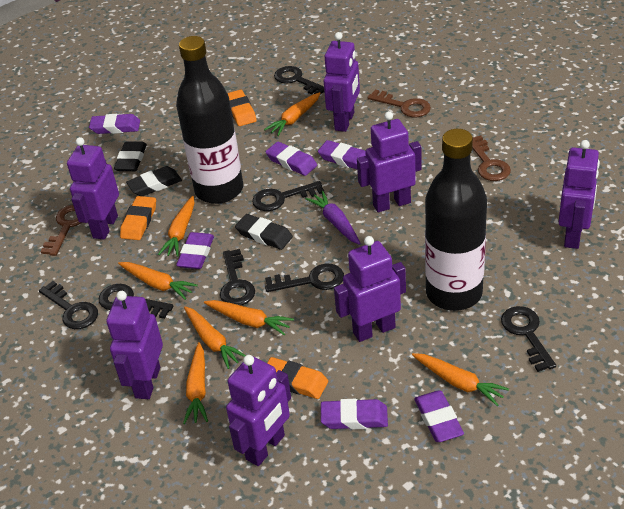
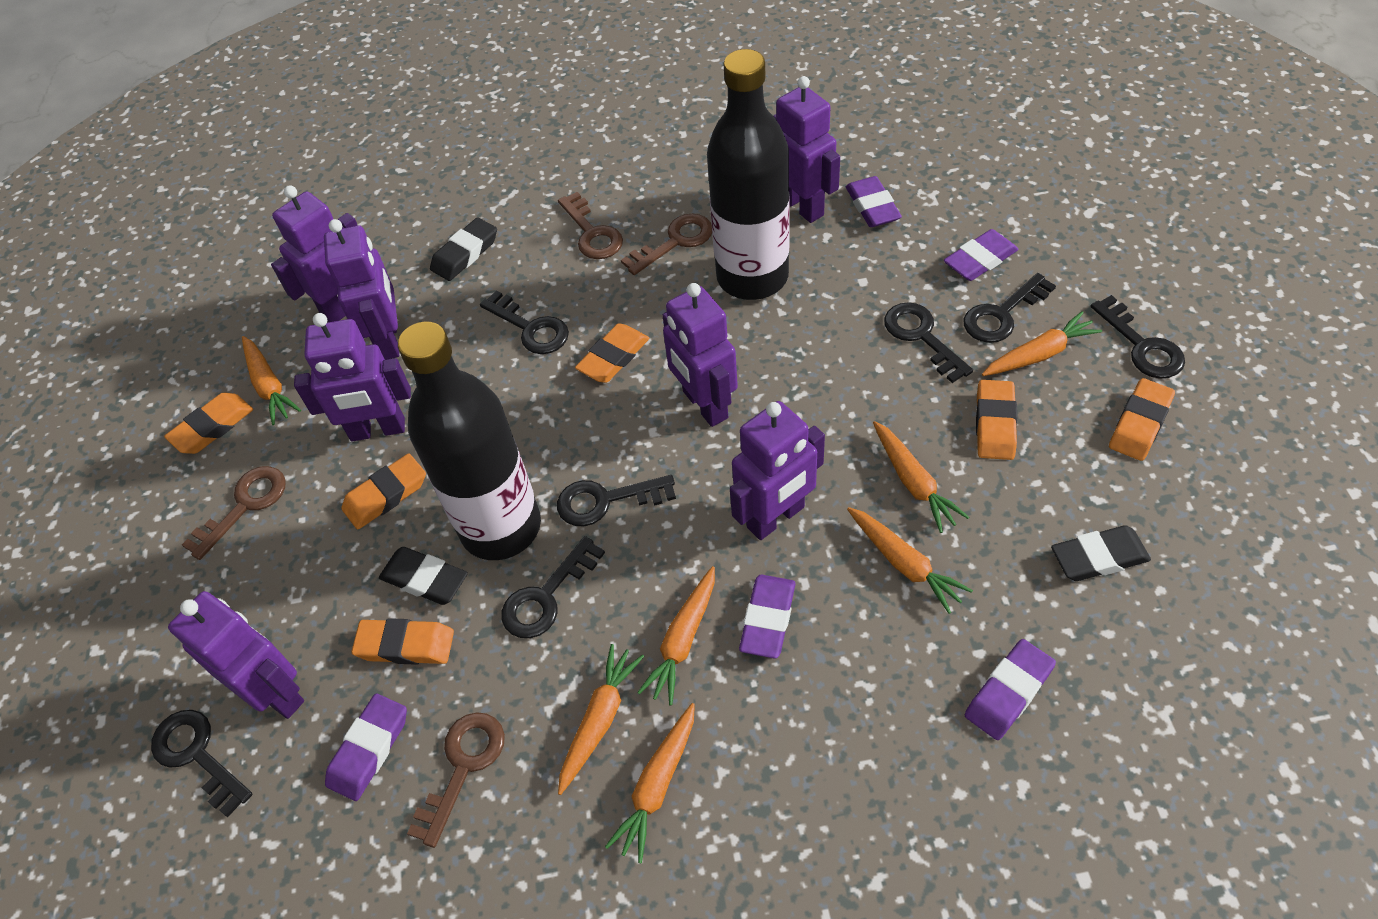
brown key: [41,205,82,256] [367,90,431,117] [472,135,511,181] = 3 -> [182,466,286,560] [407,712,505,848] [558,192,623,259] [621,214,712,275] = 4
orange eraser: [120,196,156,240] [227,90,257,126] [267,357,328,399] = 3 -> [164,393,253,454] [341,453,426,529] [351,618,454,665] [575,323,649,383] [976,380,1017,460] [1109,378,1175,461] = 6
purple carrot: [306,191,361,245] = 1 -> none = 0
purple eraser: [89,114,140,134] [176,232,214,269] [266,142,317,176] [318,140,366,169] [321,399,388,429] [414,390,464,442] = 6 -> [325,693,407,801] [739,575,796,659] [846,176,902,227] [944,229,1018,281] [965,639,1056,740] = 5

